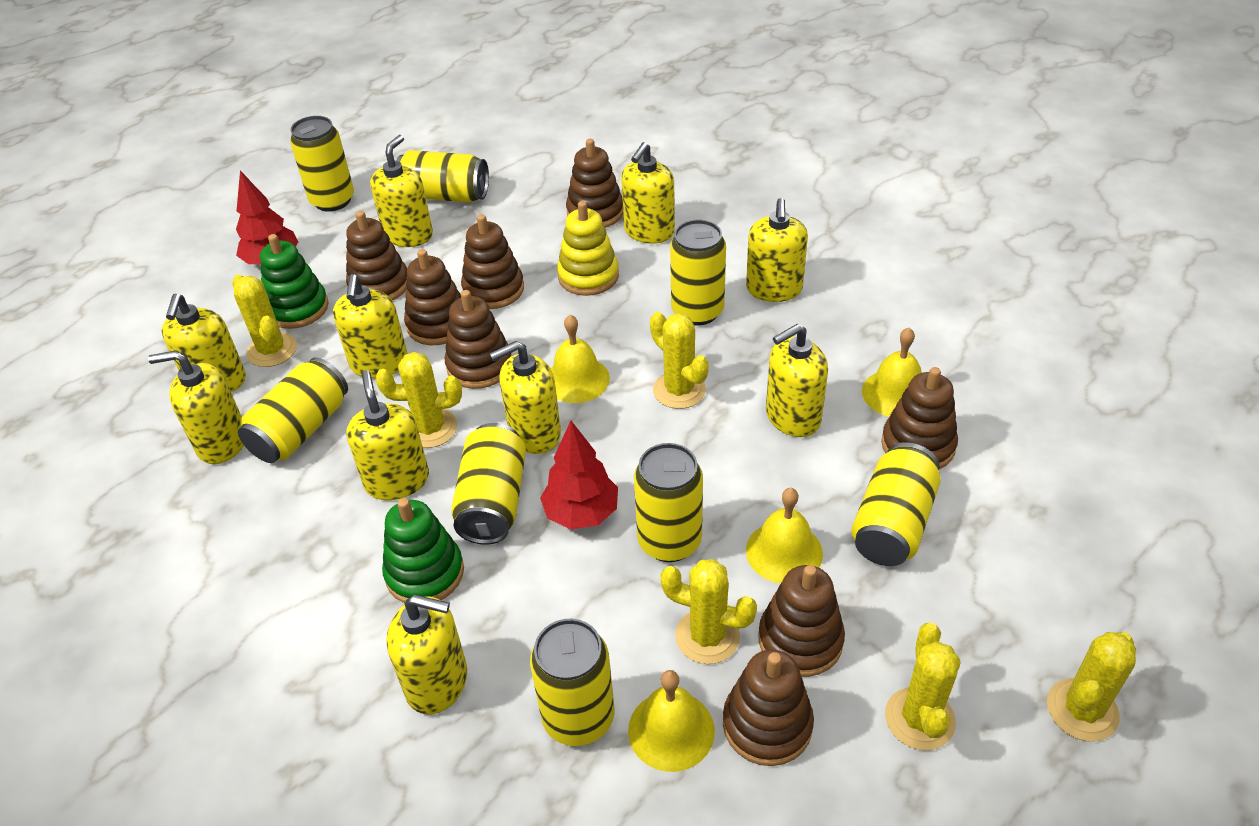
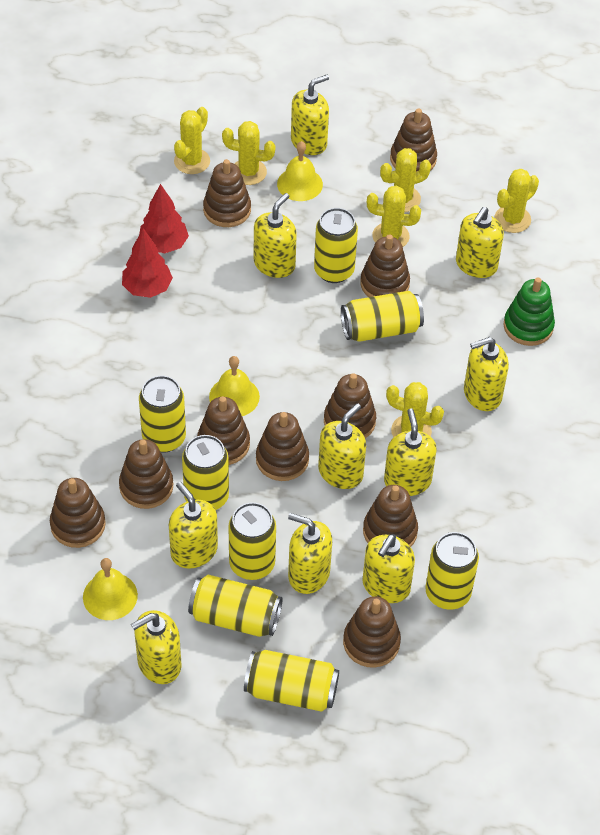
brown stacking toy: [346,211,408,301] [404,249,461,345] [445,290,511,389] [461,214,524,309] [566,139,623,228] [723,649,814,766] [758,565,845,677] [881,367,958,469] = 8 -> [50,478,106,548] [119,439,173,509] [197,396,250,465] [203,159,251,227] [256,412,309,481] [324,373,376,438] [343,596,401,668] [360,234,410,297] [363,485,418,547] [390,109,437,172] = 10
green stacking toy: [260,234,329,329] [382,498,464,603] = 2 -> [504,277,555,346] = 1
yellow bell: [551,315,610,403] [628,670,715,772] [746,488,823,583] [862,328,922,417] = 4 -> [83,558,138,620] [209,356,260,416] [277,141,323,201] = 3
yellow stacking toy: [557,201,619,296] = 1 -> none = 0

